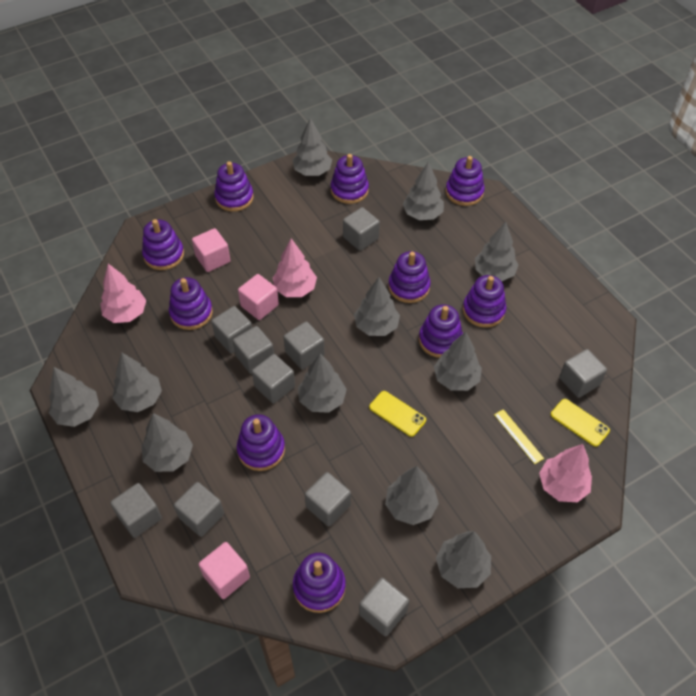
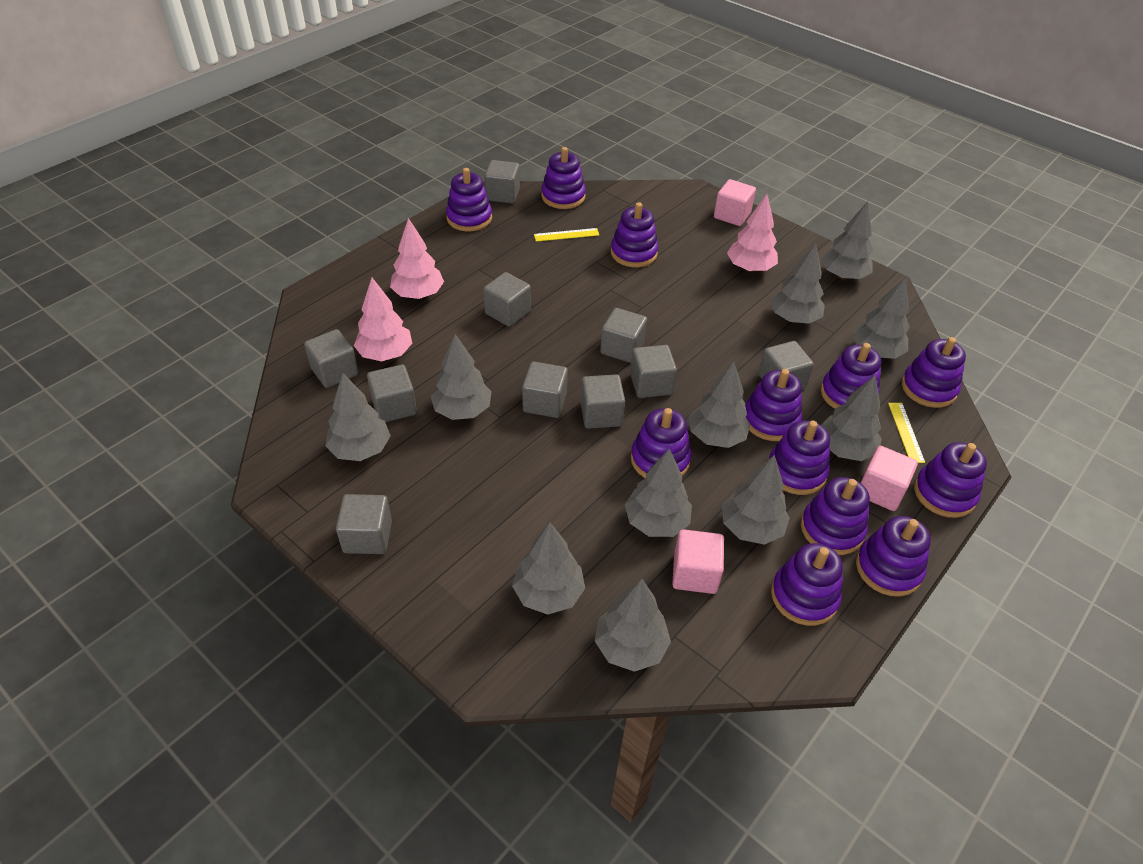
purple stacking toy: [142,219,184,270] [169,277,213,330] [214,161,254,212] [237,414,285,471] [293,553,346,613] [331,154,369,204] [388,251,431,303] [419,305,463,358] [446,156,485,206] [463,275,506,328] = 10 -> [446,168,492,231] [541,147,586,209] [611,202,659,267] [631,408,691,478] [745,369,802,441] [768,420,830,495] [771,543,843,626] [801,477,870,555] [821,343,881,409] [856,516,931,597] [902,337,966,408] [914,442,987,518] = 12
yellow phone: [369,391,426,437] [551,399,610,447] = 2 -> none = 0
yellow ruler: [494,409,544,464] = 1 -> [534,228,599,242] [888,403,925,463] = 2

